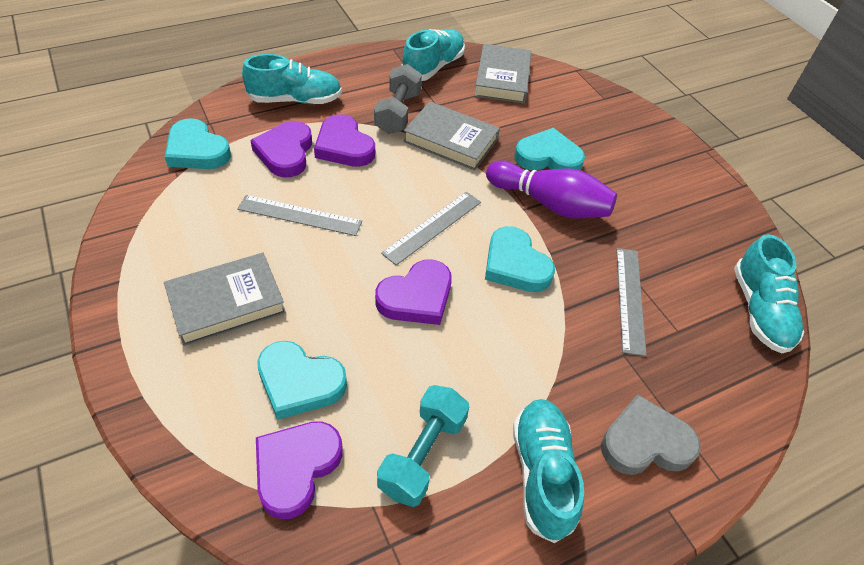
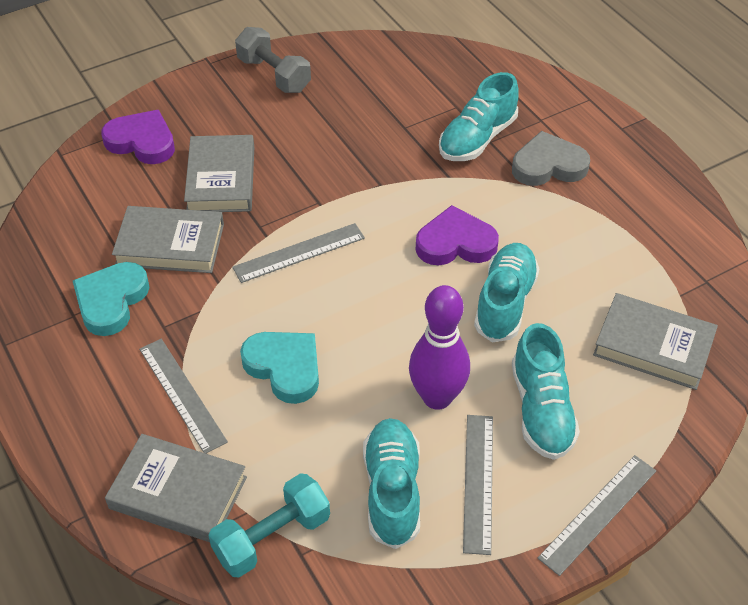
grey book: [164,253,286,346] [403,101,500,170] [474,44,531,104] = 3 -> [105,434,247,542] [112,206,224,273] [184,135,254,212] [593,293,718,390] = 4
grey ruler: [237,195,362,236] [381,192,481,266] [616,248,646,356] = 3 -> [139,339,228,453] [232,223,365,283] [463,415,493,555] [538,455,656,576] = 4
purple heart: [250,121,312,177] [256,421,343,519] [314,114,375,167] [375,259,452,325] = 4 -> [101,110,175,164] [416,205,499,265] = 2
turquoise heart: [165,118,231,169] [257,341,347,420] [485,226,555,292] [514,128,585,170] = 4 -> [73,262,149,336] [240,332,319,404] = 2

